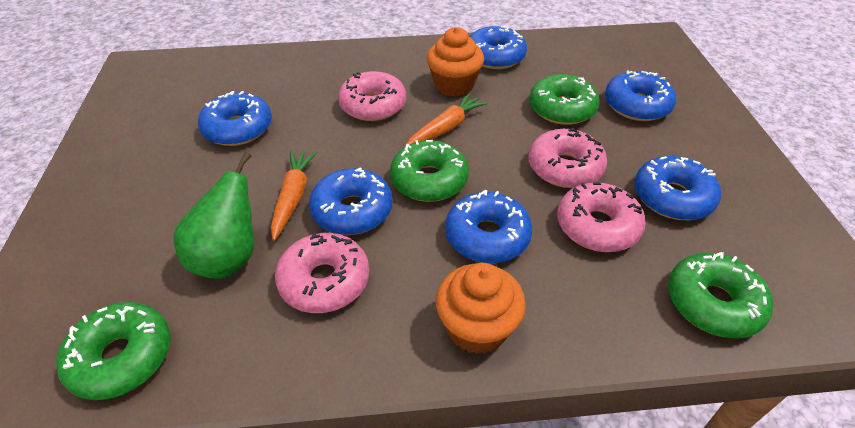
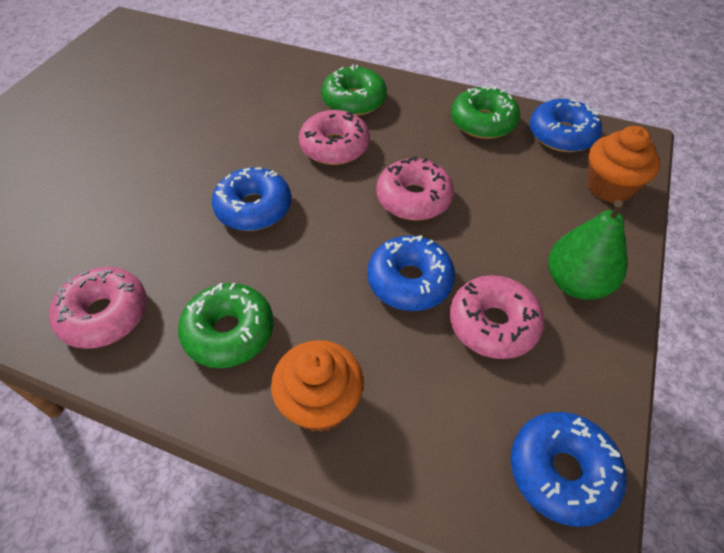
blue donut: [198,91,272,146] [309,167,393,235] [445,190,533,263] [469,26,527,69] [605,71,676,121] [634,156,721,220] = 6 -> [212,167,291,231] [367,235,455,311] [511,412,627,527] [530,98,602,152] = 4
green donut: [56,302,170,400] [390,140,469,202] [529,74,599,125] [668,252,773,339] = 4 -> [178,283,274,368] [321,64,387,116] [451,86,520,139] = 3
orange carrot: [271,150,317,241] [405,93,488,147] = 2 -> none = 0

